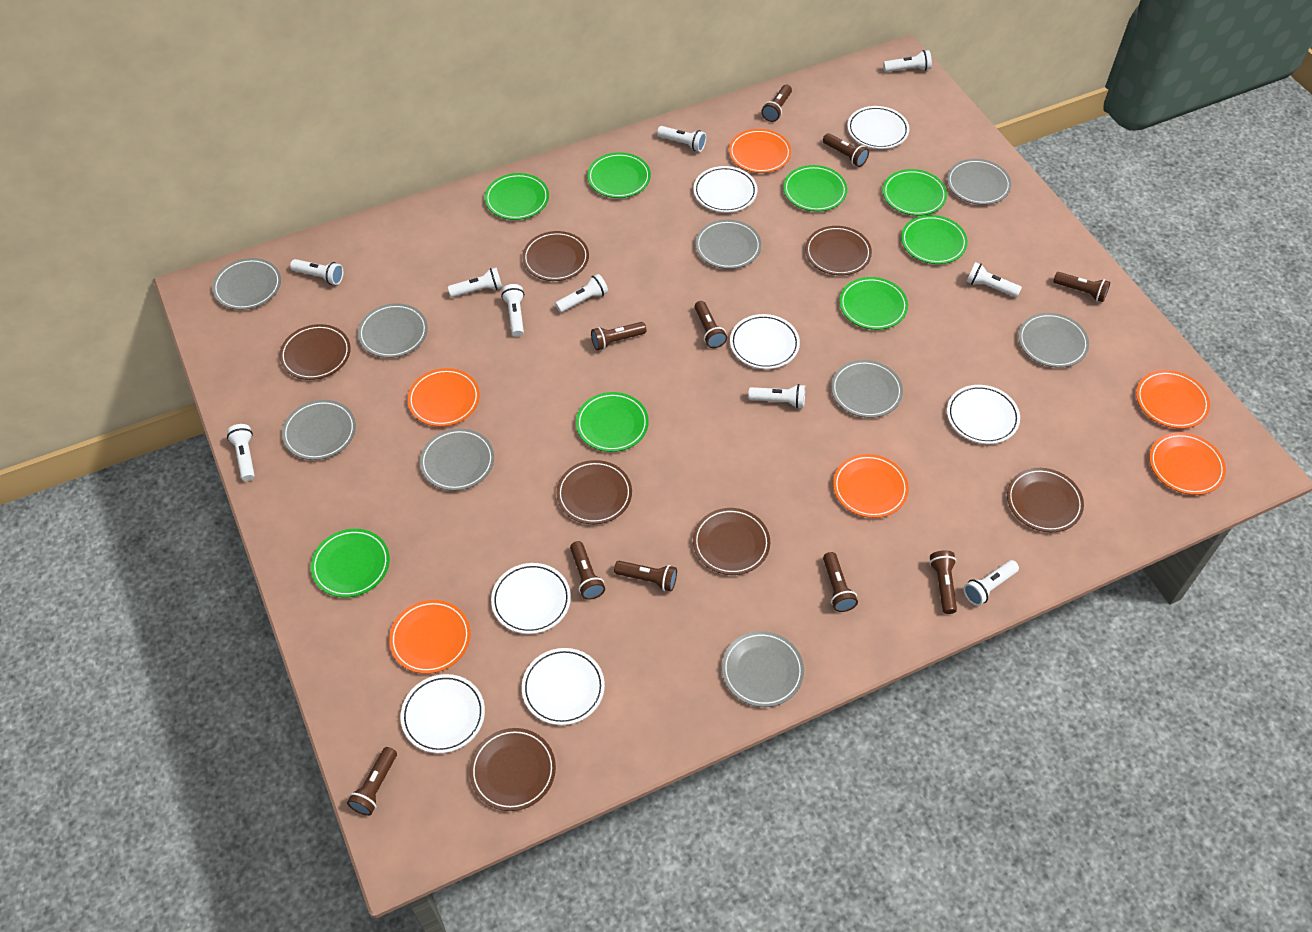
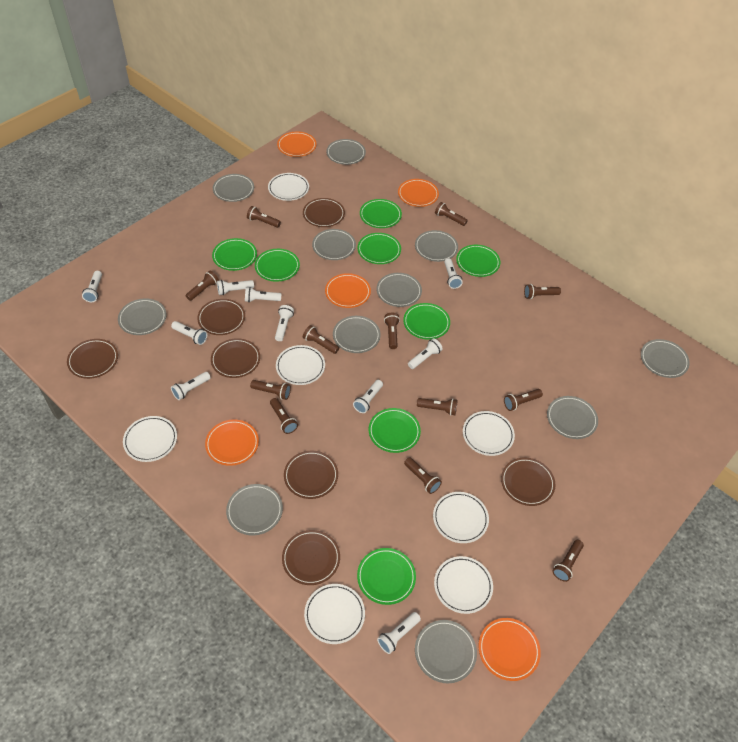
brown flashlight: [347,747,397,816] [570,541,605,600] [591,322,647,351] [614,561,677,591] [694,301,727,348] [761,85,792,122] [823,133,869,167] [823,552,858,612] [929,550,957,614] [1053,272,1110,302] = 10 -> [186,271,219,301] [247,206,281,228] [250,380,291,400] [270,398,298,434] [303,325,339,354] [384,312,400,349] [404,457,442,494] [417,398,457,416] [435,202,468,226] [504,389,543,411] [524,284,561,299] [553,540,584,582] = 12
grey plate: [212,258,281,310] [282,400,356,460] [358,303,428,358] [420,428,494,491] [695,219,761,269] [722,631,804,707] [831,360,903,418] [947,159,1011,205] [1018,313,1089,368] = 9 -> [118,298,167,335] [213,174,254,202] [226,484,283,535] [312,229,356,260] [326,139,366,165] [333,316,381,353] [376,273,422,307] [415,230,458,262] [415,620,477,683] [547,396,598,439] [641,339,690,378] = 11
orange plate: [389,600,471,674] [407,368,480,427] [729,129,791,173] [833,454,909,518] [1136,370,1210,429] [1149,432,1226,495] = 6 -> [205,420,259,466] [277,131,317,157] [325,273,371,308] [398,179,439,207] [479,618,541,681] = 5

